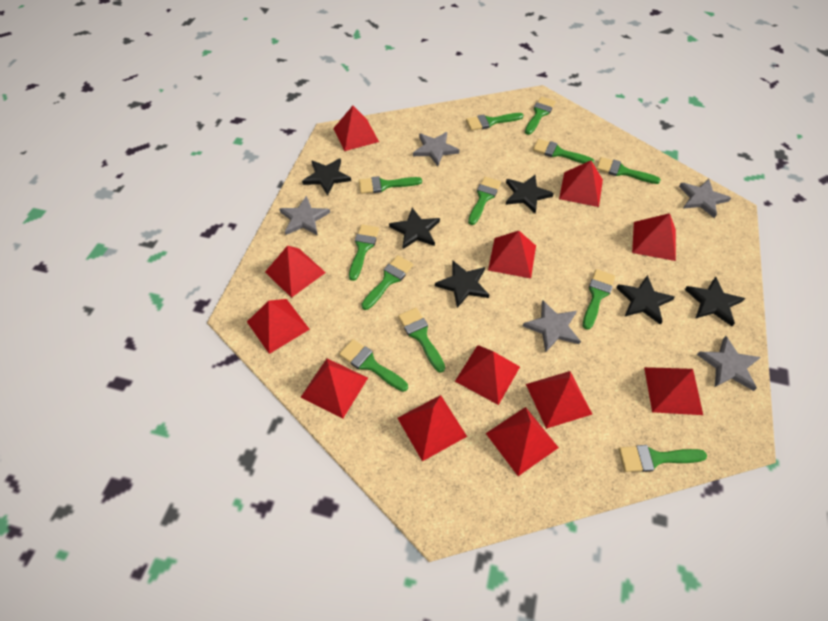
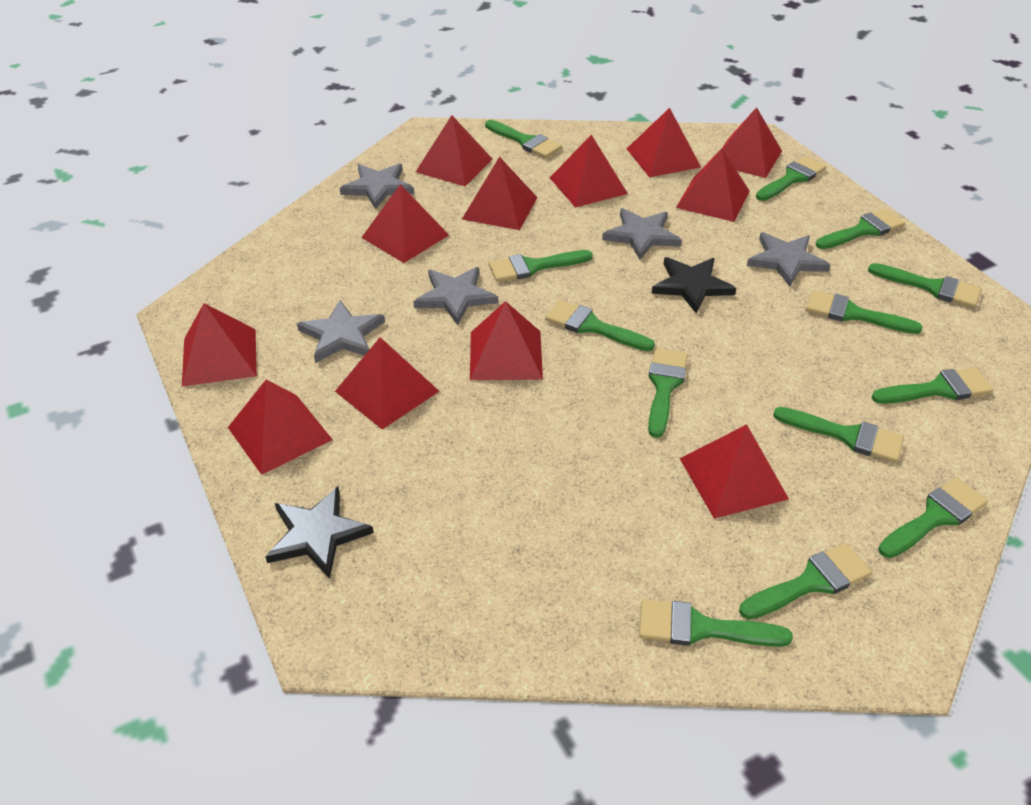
black star: [302,158,351,196] [389,208,440,249] [435,261,489,308] [506,175,554,213] [616,275,675,325] [685,277,745,326] = 6 -> [265,487,374,579] [651,257,736,314] = 2
green brush: [339,339,408,392] [349,224,379,281] [359,176,422,194] [361,255,413,310] [398,308,445,373] [466,113,523,131] [468,177,501,225] [525,97,556,135] [533,139,594,164] [583,269,615,330] [596,157,661,184] [619,445,707,472] = 12 -> [485,120,562,158] [489,250,593,282] [545,300,655,351] [639,599,793,647] [648,348,688,438] [739,543,872,619] [756,156,827,201] [773,407,904,463] [806,290,923,334] [816,209,905,249] [868,263,981,308] [871,367,993,404] [878,477,988,558] = 13

